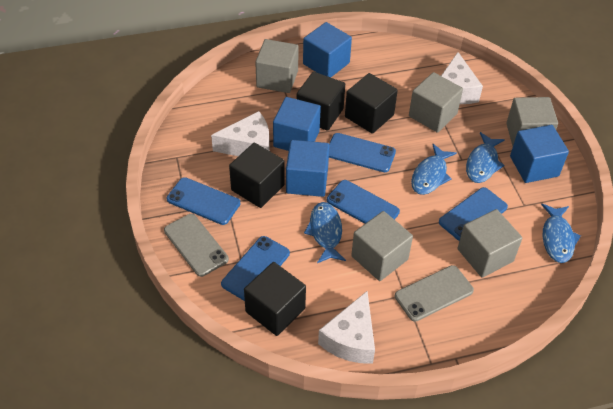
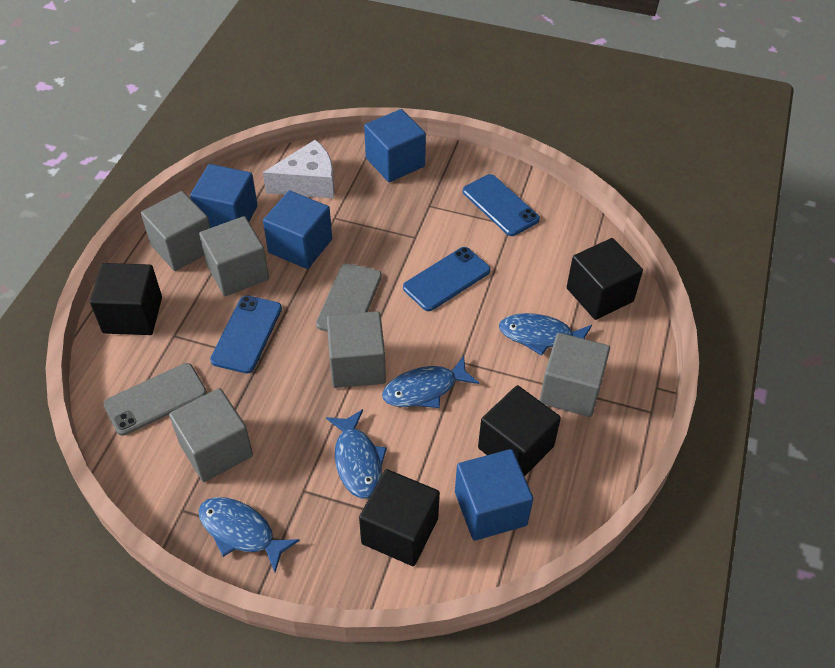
blue phone: [167,177,240,225] [221,236,290,301] [327,180,400,224] [329,133,396,172] [439,187,508,241] = 5 -> [210,295,282,373] [403,247,491,311] [463,174,540,236] = 3
white cheese: [211,111,269,156] [318,291,375,364] [441,52,483,104] = 3 -> [263,140,335,198] = 1

